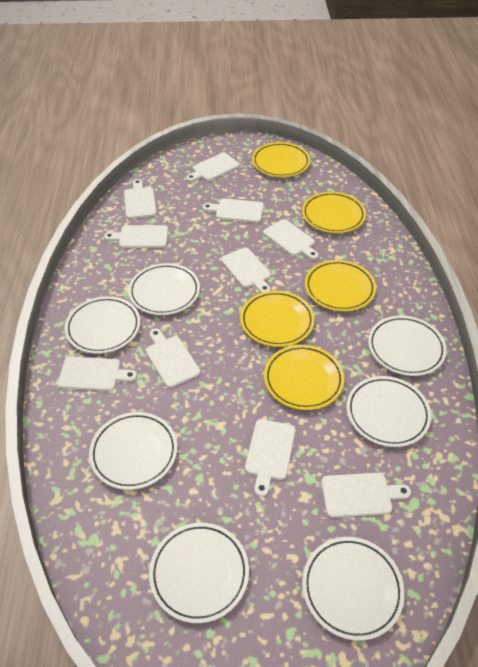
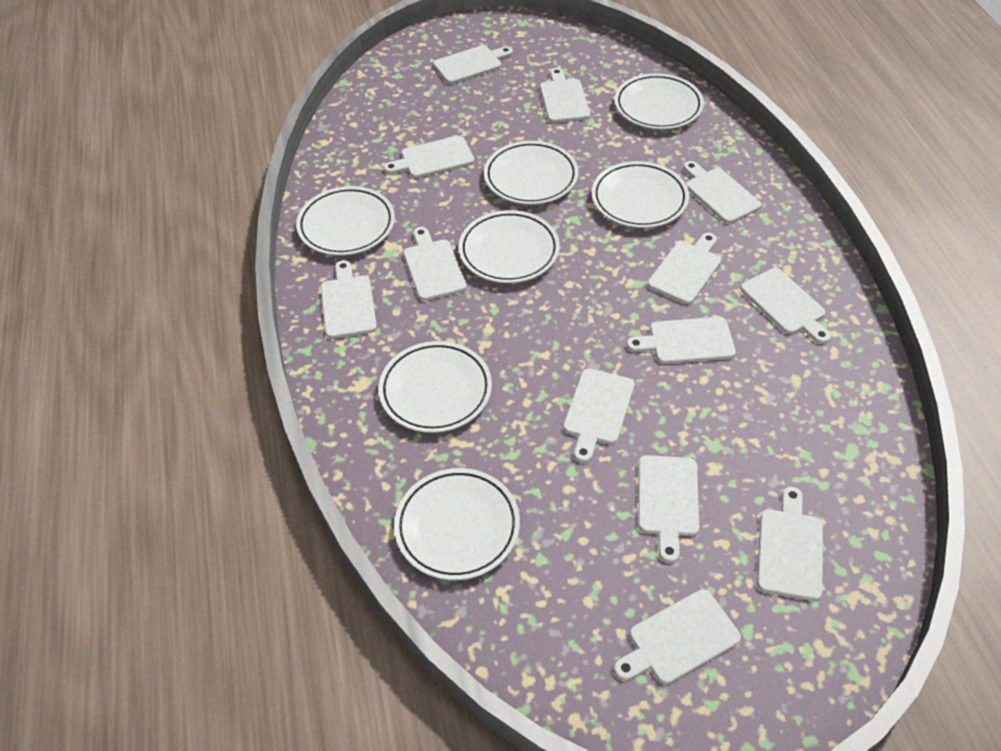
white cutting board: [58,357,137,391] [104,225,168,248] [124,179,157,219] [146,329,200,388] [186,153,240,182] [203,198,264,223] [221,247,271,293] [245,419,296,497] [263,219,319,260] [321,473,411,518] = 10 -> [321,260,377,339] [384,136,474,178] [403,227,467,301] [433,45,513,84] [540,68,590,123] [563,369,634,463] [614,589,741,684] [627,317,736,364] [638,455,699,563] [648,233,721,304] [683,161,761,224] [741,268,831,344] [757,487,823,601] = 13
yellow plate: [240,291,315,347] [252,142,310,177] [264,345,344,410] [302,192,366,233] [305,260,376,311] = 5 -> none = 0

